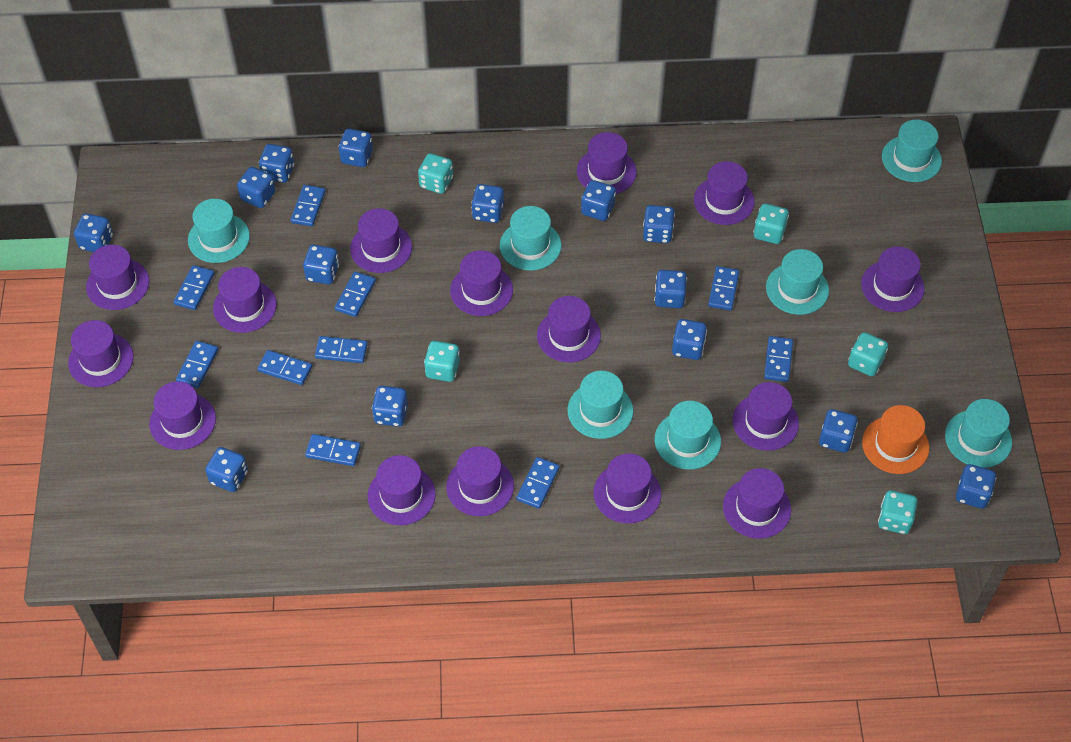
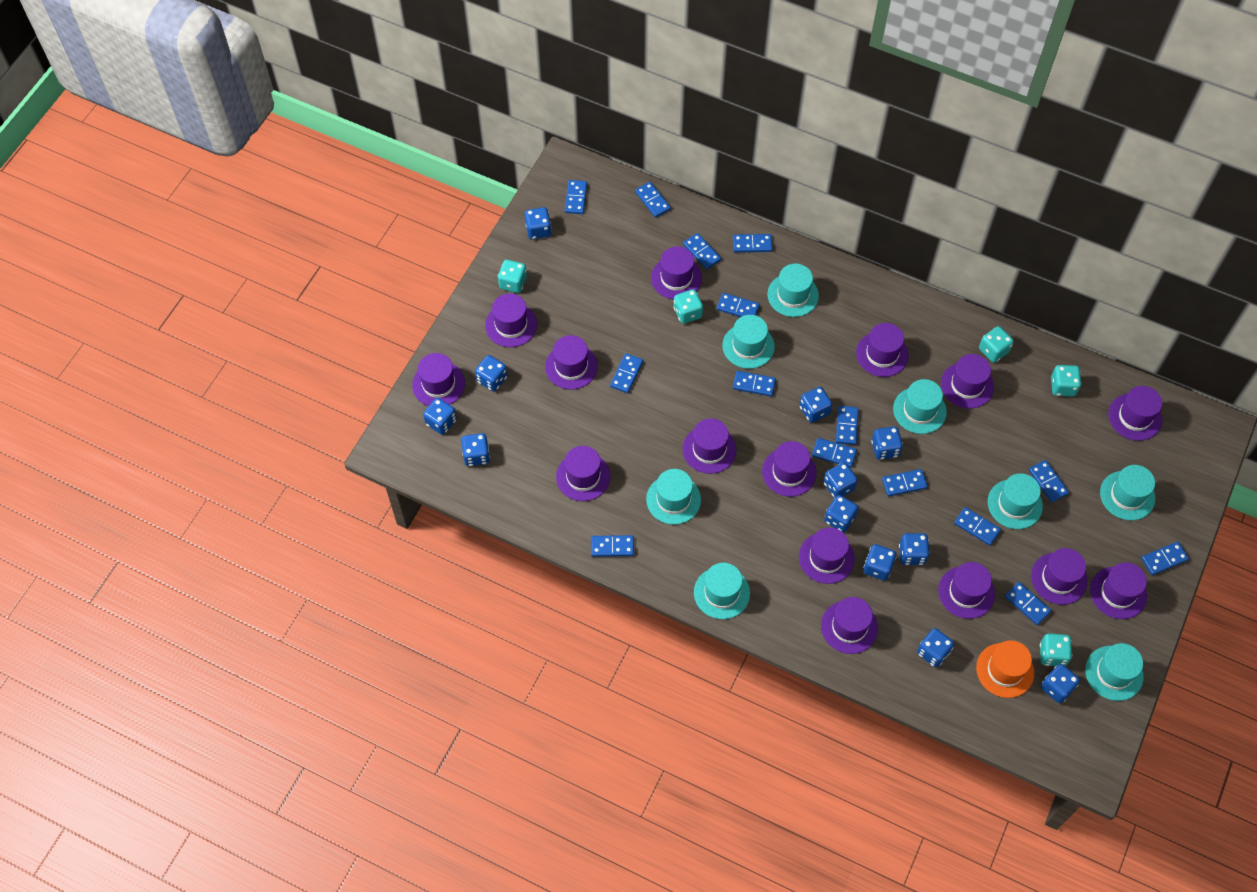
blue dice: [74,213,113,252] [205,447,248,492] [237,167,275,208] [259,144,294,183] [303,245,339,284] [339,128,373,167] [372,386,408,427] [471,184,504,223] [581,180,616,221] [643,205,675,243] [654,270,687,308] [672,319,707,360] [819,409,858,453] [956,464,996,509] = 14 -> [423,398,457,435] [461,433,490,466] [475,355,508,391] [524,207,552,240] [800,387,832,423] [823,462,858,498] [824,495,858,533] [863,544,896,581] [871,426,903,460] [899,533,930,565] [917,628,954,667] [1041,664,1080,703] = 12
blue domino: [173,265,214,310] [176,341,218,388] [257,350,312,385] [290,185,325,226] [305,434,361,466] [315,336,368,363] [335,272,376,317] [516,457,560,509] [708,266,739,311] [764,336,793,382] = 10 -> [565,180,587,214] [591,535,634,557] [610,353,643,393] [635,182,671,218] [683,233,721,269] [717,293,760,317] [733,234,772,252] [733,371,776,396] [812,438,857,468] [836,406,859,445] [882,469,928,496] [954,507,1001,546] [1005,582,1051,625] [1029,460,1069,502] [1141,542,1189,575] = 15
turquoise hat: [188,199,250,263] [500,206,562,271] [567,371,633,439] [655,401,721,470] [766,249,829,315] [882,119,942,182] [945,399,1012,468] = 7 -> [646,469,701,525] [694,563,750,619] [722,315,775,369] [767,264,819,317] [893,379,947,434] [988,473,1043,529] [1085,643,1144,701] [1100,465,1155,520] = 8

